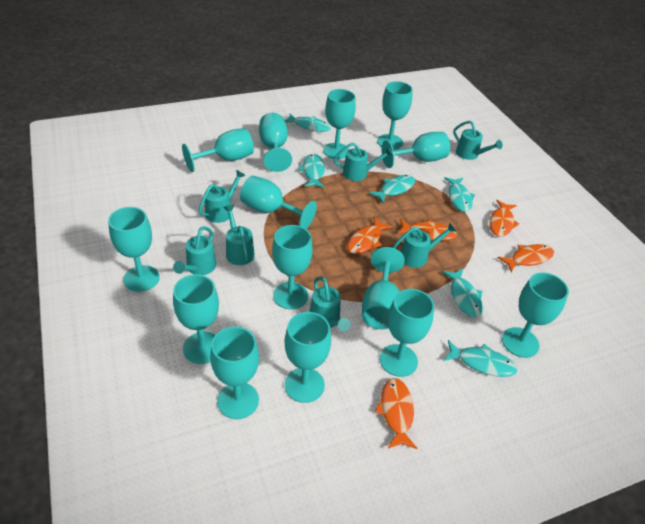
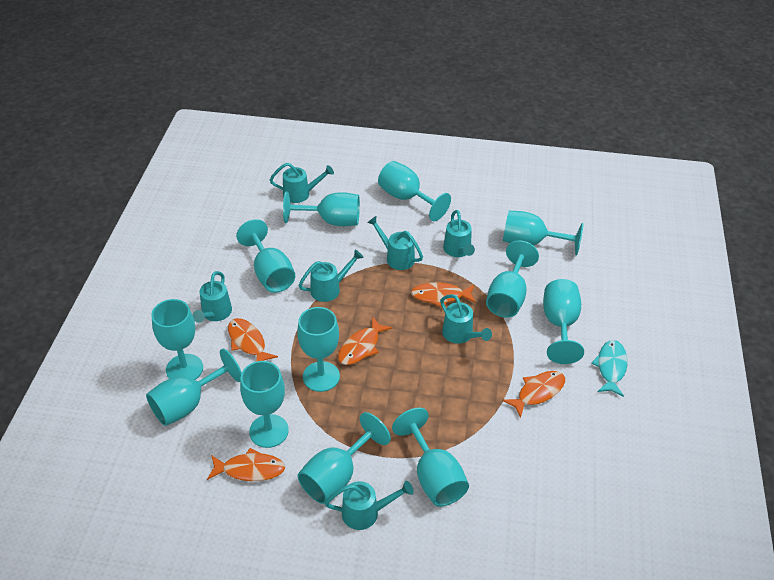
turquoise fish: [284,114,331,132] [298,154,325,188] [369,175,415,203] [442,269,483,318] [444,177,475,212] [444,340,518,377] = 6 -> [592,340,628,397] = 1
turquoise goblet: [108,207,160,292] [173,274,219,364] [182,128,254,172] [210,327,259,419] [240,176,317,229] [259,113,292,172] [272,225,313,309] [285,312,331,403] [323,89,356,159] [362,247,405,329] [377,81,413,150] [380,289,434,377] [382,132,450,168] [502,272,569,358] = 14 -> [146,349,242,426] [151,299,203,380] [236,219,295,293] [240,361,289,448] [283,191,360,226] [297,307,340,392] [298,412,391,504] [378,161,451,221] [392,408,469,507] [486,240,539,318] [503,211,584,255] [543,279,584,364] = 12

